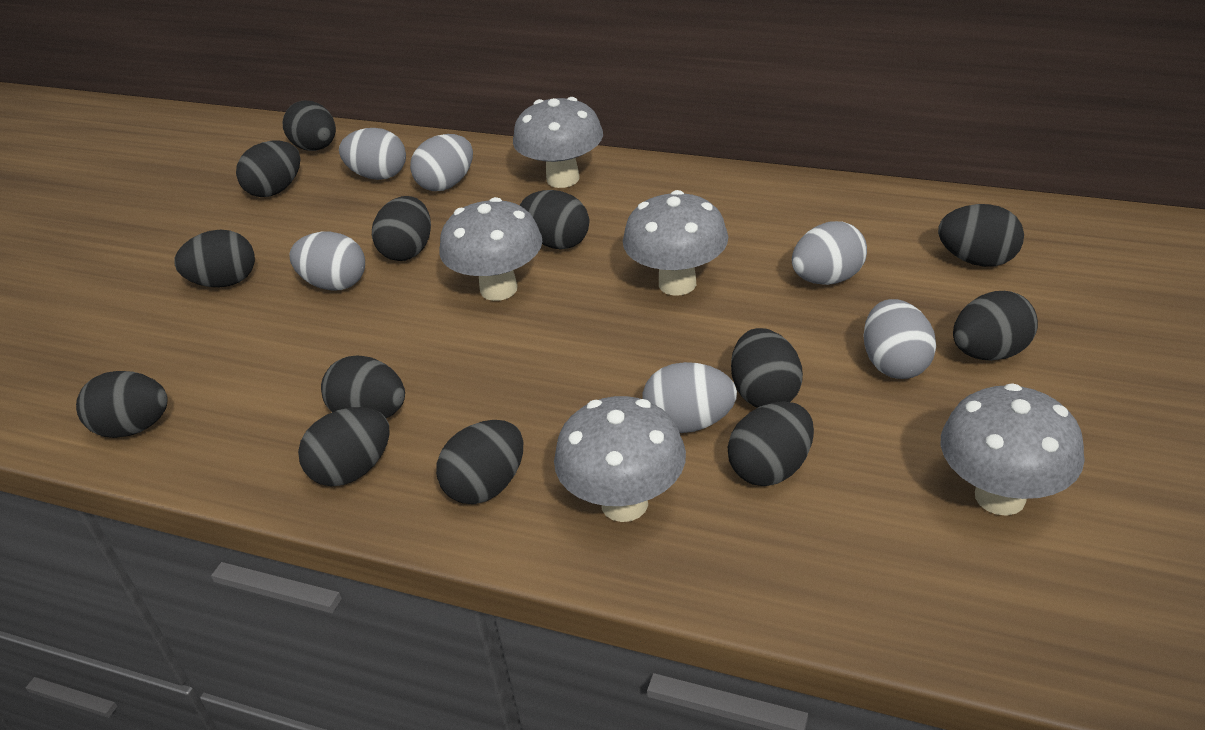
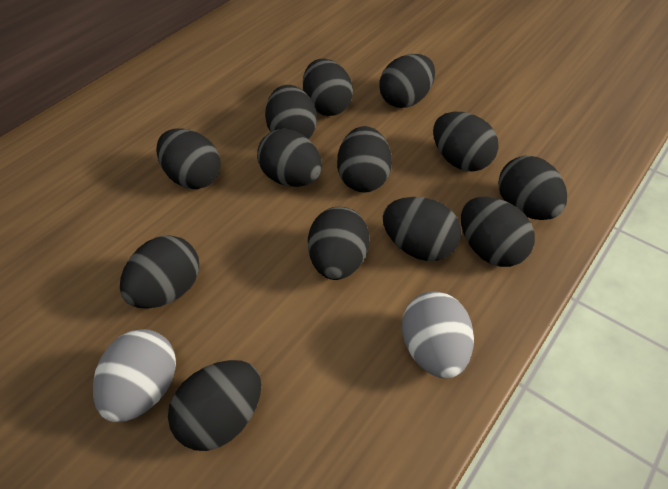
grey egg: [290,232,365,291] [339,128,406,180] [410,134,473,191] [642,362,737,433] [792,221,867,285] [864,299,936,379] = 6 -> [93,329,176,422] [402,291,474,378] = 2
grey mushroom: [440,197,542,301] [513,97,603,188] [554,396,686,522] [623,190,728,296] [941,383,1085,516] = 5 -> none = 0

